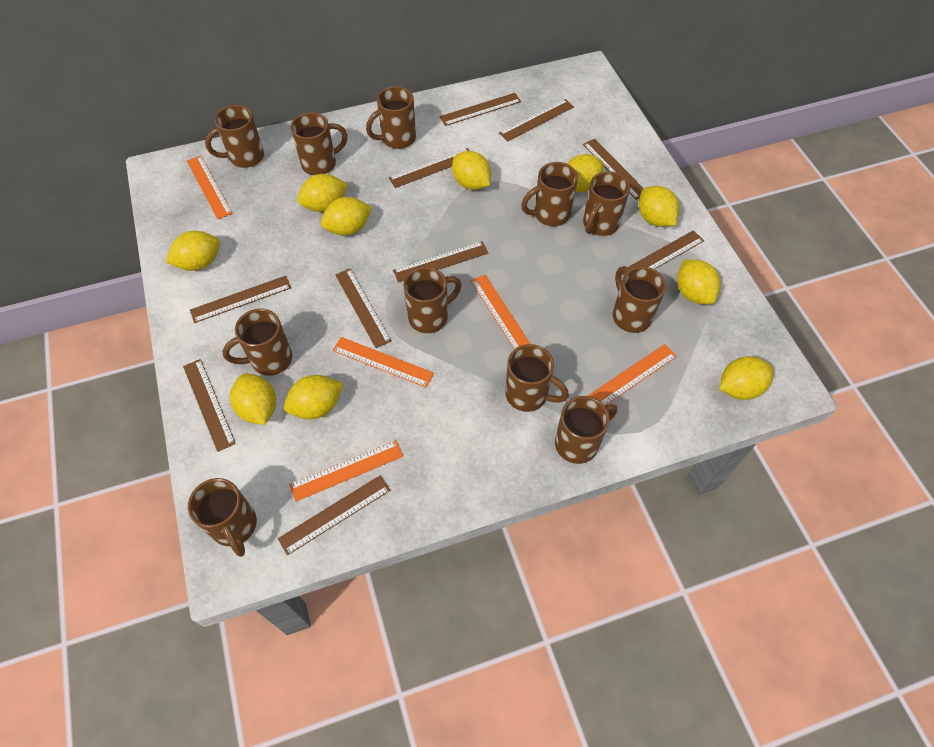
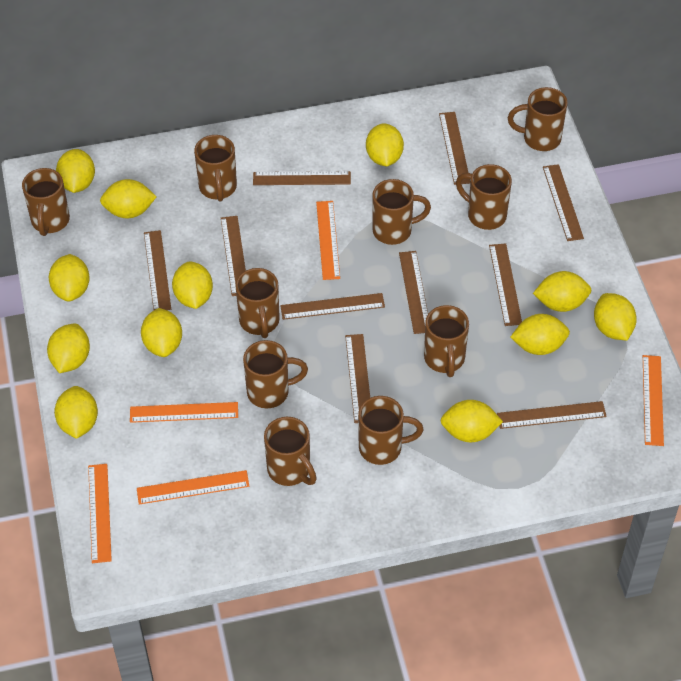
brown mug: [188,478,257,557] [205,105,264,168] [222,309,292,376] [291,112,347,175] [366,86,416,149] [403,267,462,333] [505,344,569,412] [521,162,578,226] [555,396,617,464] [583,171,630,236] [613,266,666,333] = 11 -> [22,168,70,236] [194,135,237,202] [235,268,280,338] [243,340,308,408] [264,417,317,486] [358,396,424,465] [372,179,431,245] [424,305,469,377] [456,164,512,230] [508,87,568,151] = 10
yellow lemon: [166,231,220,271] [230,374,276,425] [284,375,343,419] [297,174,348,212] [321,197,372,236] [452,151,491,190] [567,154,604,192] [639,186,679,227] [677,260,721,305] [719,356,774,400] = 10 -> [47,324,90,373] [49,254,90,302] [54,386,98,439] [56,149,95,193] [100,179,157,218] [141,308,182,357] [172,261,213,309] [366,124,404,166] [440,400,503,442] [510,314,570,355] [533,271,591,312] [594,293,637,341] = 12

